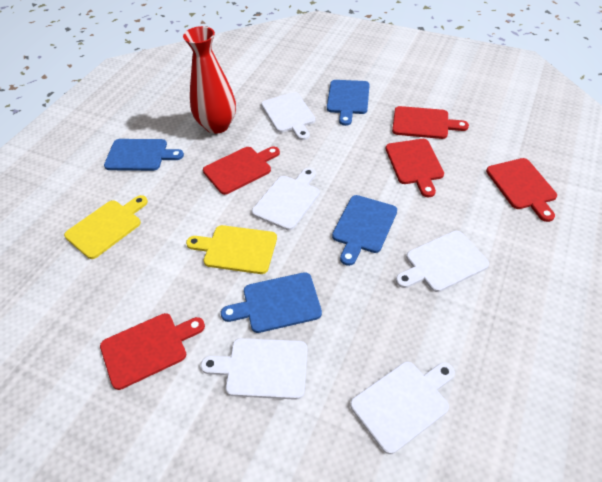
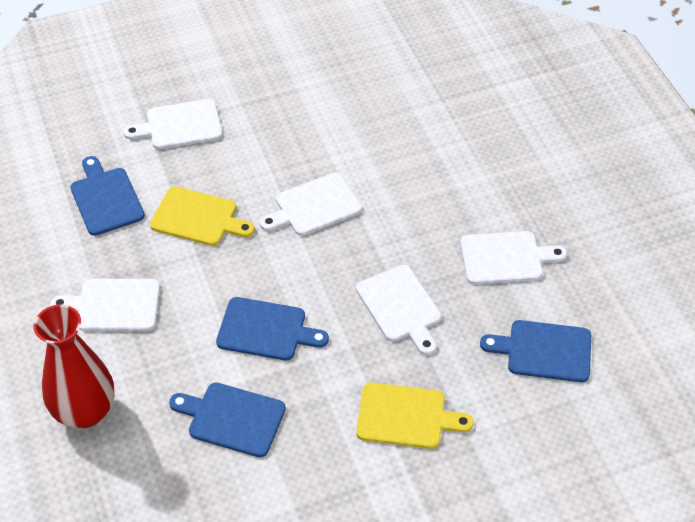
red cutting board: [100,313,205,390] [203,147,280,195] [386,139,444,197] [392,106,469,139] [486,158,557,222] = 5 -> none = 0

